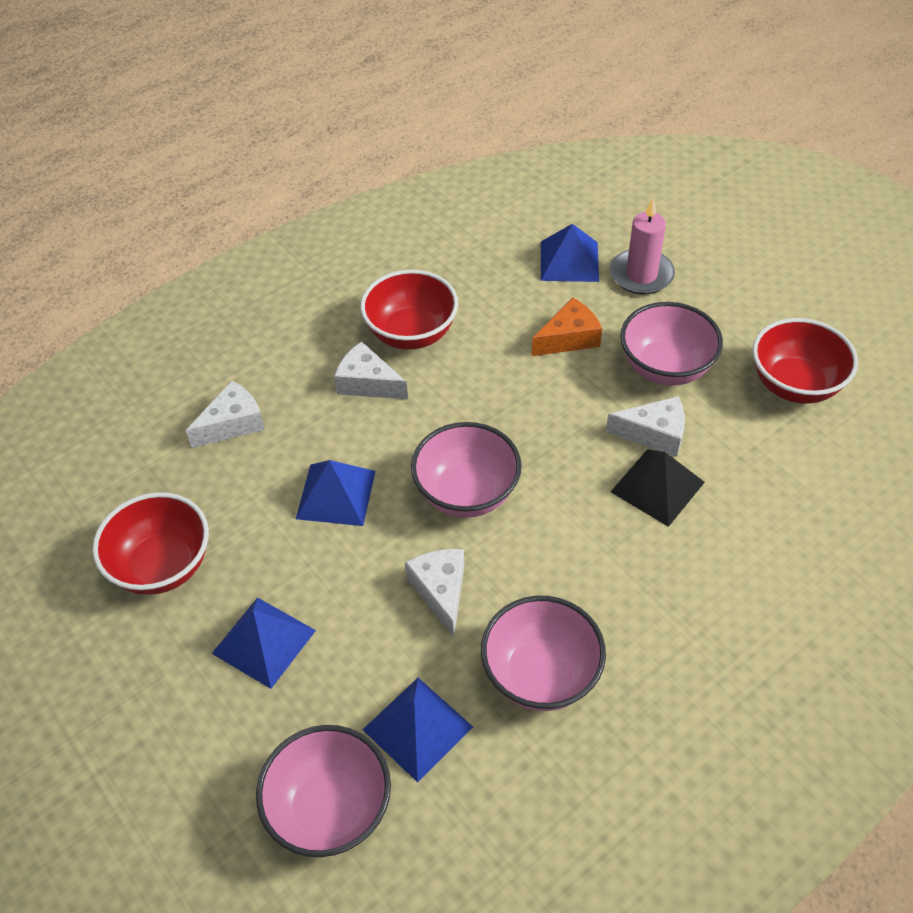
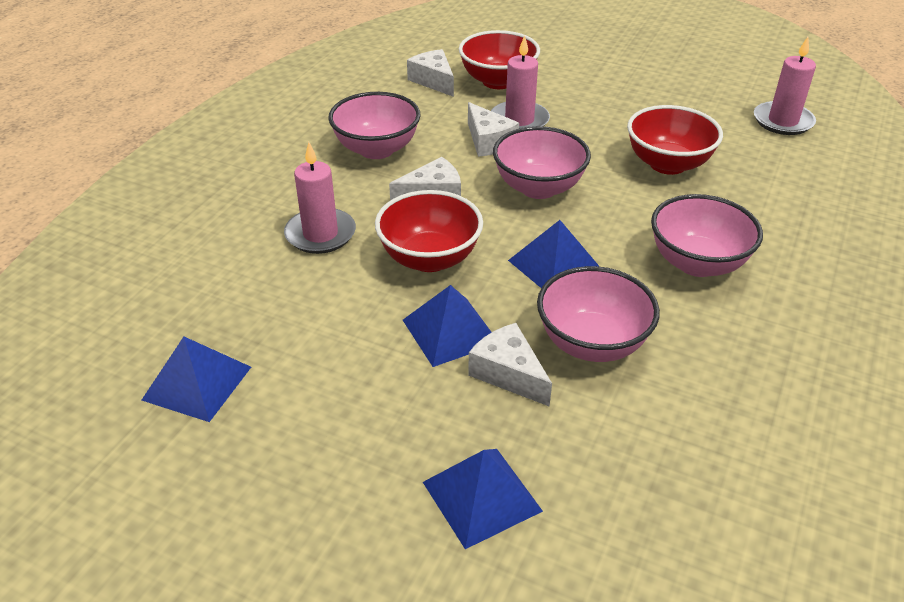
black pyramid: [611,449,705,527] = 1 -> none = 0
orange cheese: [532,298,602,356] = 1 -> none = 0
pink candle: [610,199,675,295] = 1 -> [284,142,356,254] [491,35,550,128] [754,37,816,135] = 3

